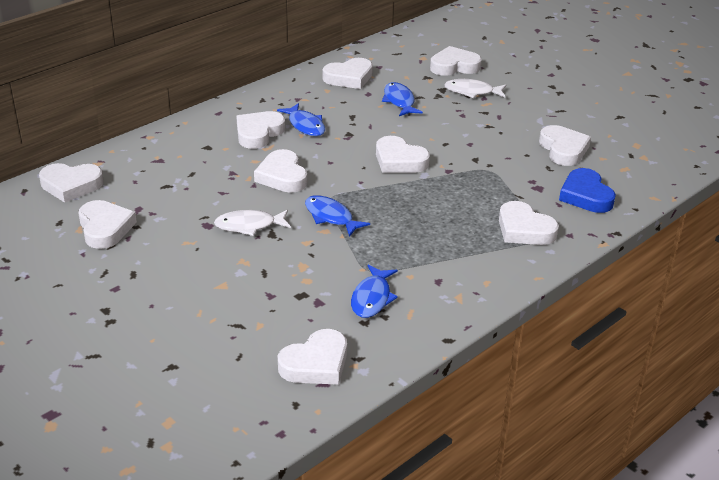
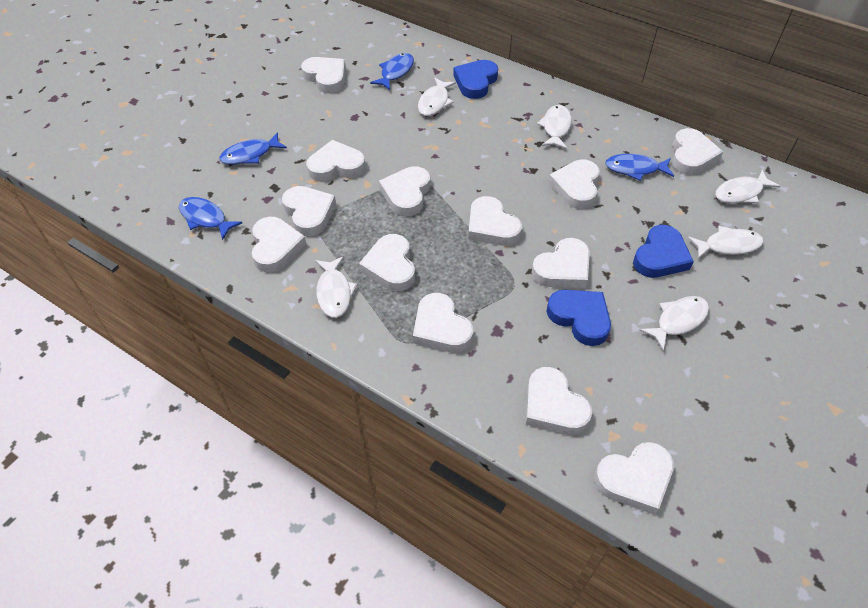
blue heart: [559,168,616,213] = 1 -> [453,60,498,99] [546,290,611,346] [633,225,694,278] = 3
white fish: [214,210,291,236] [444,79,506,98] = 2 -> [315,256,357,318] [418,77,456,116] [537,105,572,149] [640,296,709,351] [688,226,764,259] [715,170,780,204] = 6
white heart: [39,163,104,203] [79,200,137,249] [236,111,285,149] [254,149,307,193] [278,329,347,385] [323,58,373,89] [376,136,430,173] [430,46,482,76] [499,201,559,245] [539,125,591,166] = 10 -> [252,217,307,272] [282,186,336,236] [301,57,346,93] [306,140,366,182] [359,234,415,291] [379,166,430,217] [413,293,473,353] [468,196,522,246] [526,367,592,435] [531,238,590,288] [548,160,600,209] [594,442,674,515] [672,128,723,175] = 13

